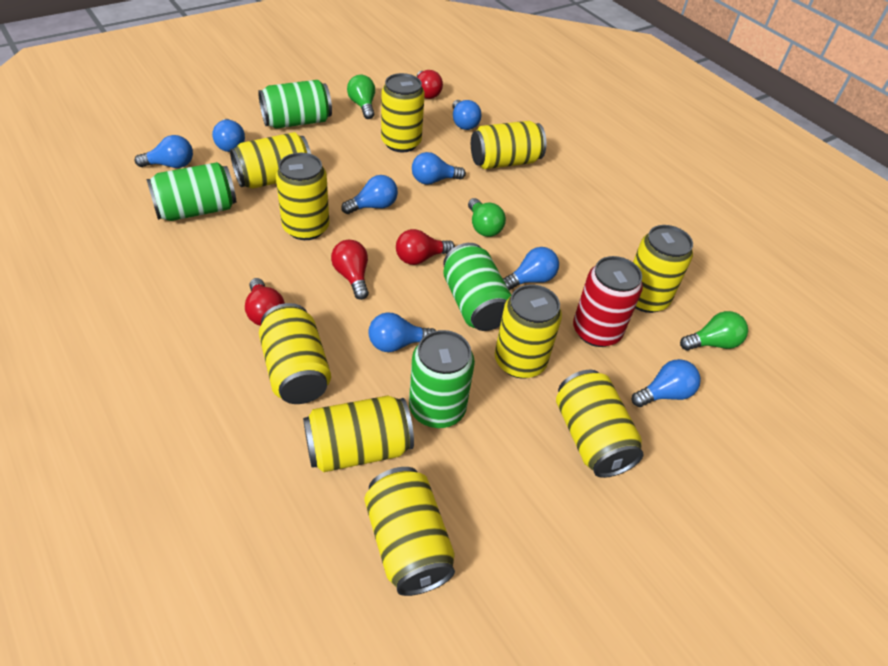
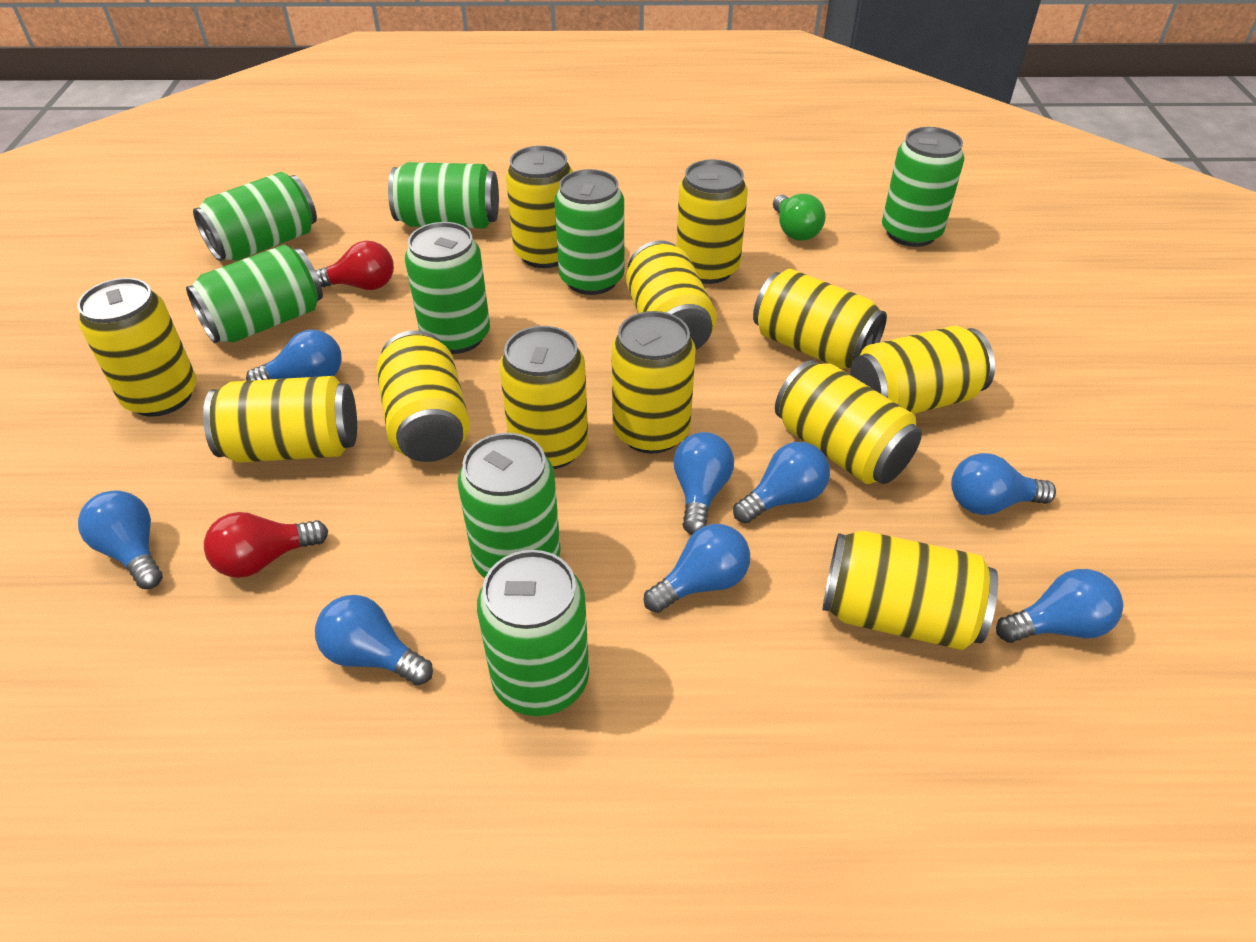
green can: [147,162,236,221] [258,80,332,129] [409,330,475,428] [443,243,512,331] = 4 -> [186,245,323,343] [193,172,317,261] [388,162,499,229] [405,222,490,354] [458,433,561,578] [477,550,589,716] [554,169,624,295] [882,127,964,247] = 8
green light bulb: [347,75,375,119] [468,198,506,237] [680,311,748,351] = 3 -> [773,194,826,241] = 1
red can: [573,256,643,347] = 1 -> none = 0
red light bulb: [245,278,285,326] [331,240,369,300] [396,229,455,265] [417,70,443,99] = 4 -> [204,512,328,578] [315,241,394,290] = 2
yellow can: [230,132,311,189] [259,303,331,404] [276,153,330,240] [303,396,414,472] [364,467,455,596] [381,73,425,152] [471,121,546,169] [495,285,562,379] [556,370,644,478] [633,225,693,313] = 10 -> [77,278,197,417] [203,376,357,463] [376,330,470,462] [499,326,588,469] [506,146,573,268] [611,311,696,454] [626,240,717,350] [676,160,748,284] [753,269,887,369] [775,360,922,484] [823,530,998,650] [850,326,995,414] = 12

